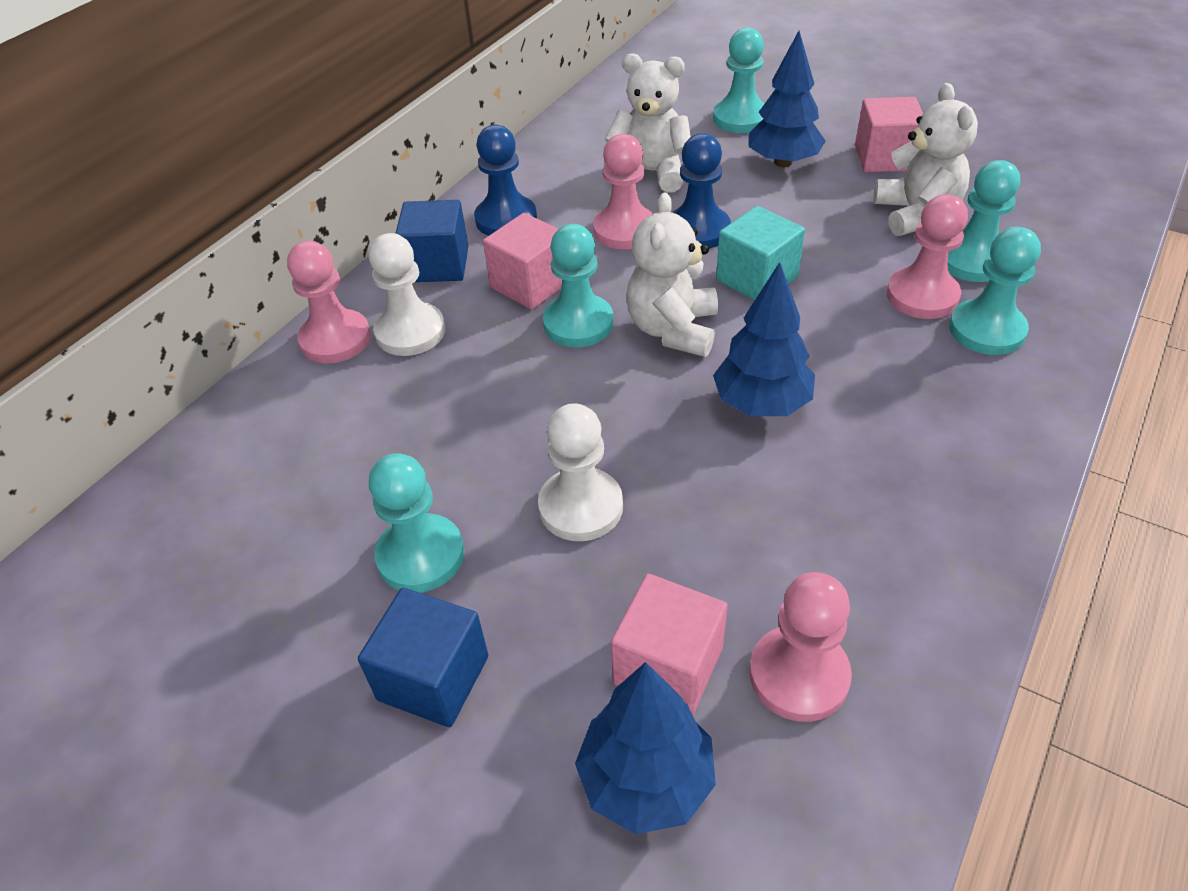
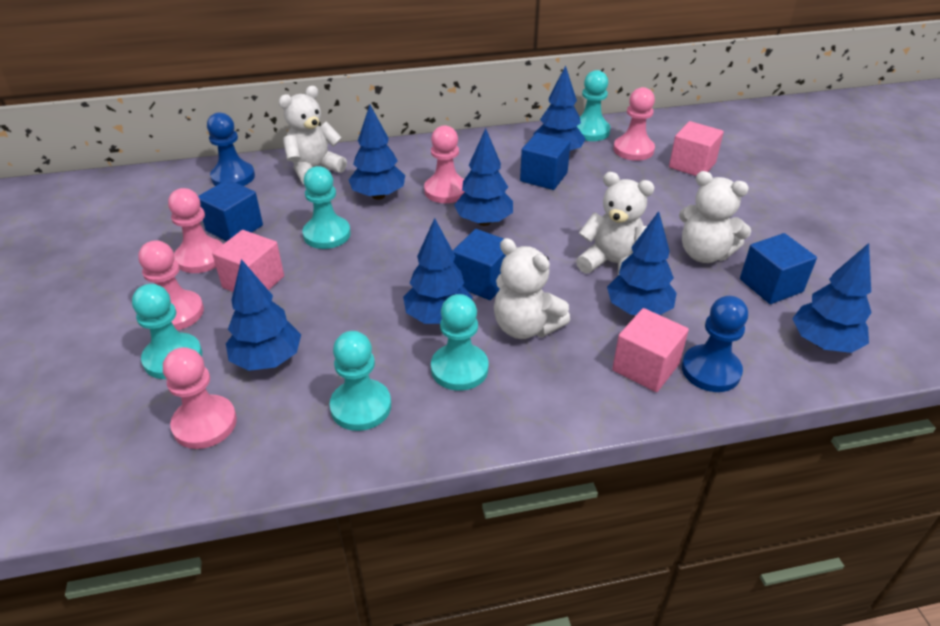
blue cube: [358,588,488,727] [395,200,468,282] = 2 -> [198,179,263,241] [453,229,506,300] [520,133,571,190] [740,233,817,304] = 4
blue tree: [575,662,716,834] [713,262,815,416] [749,31,826,167] = 3 -> [226,259,301,371] [349,105,405,200] [403,218,473,324] [454,128,513,226] [534,65,586,150] [607,211,677,315] [792,243,872,353] = 7
pink pawn: [287,241,371,363] [593,134,653,249] [749,572,852,722] [886,194,968,319] = 4 -> [138,240,204,330] [163,347,237,449] [168,188,223,273] [424,125,464,203] [614,87,655,161] = 5
turquoise cube: [716,206,805,300] = 1 -> none = 0
white pawn: [369,233,445,356] [538,403,623,541] = 2 -> none = 0
white teddy bear: [605,53,691,193] [627,193,718,357] [873,83,978,236] = 3 -> [279,86,347,184] [494,238,570,339] [576,172,655,275] [679,171,751,263] = 4

